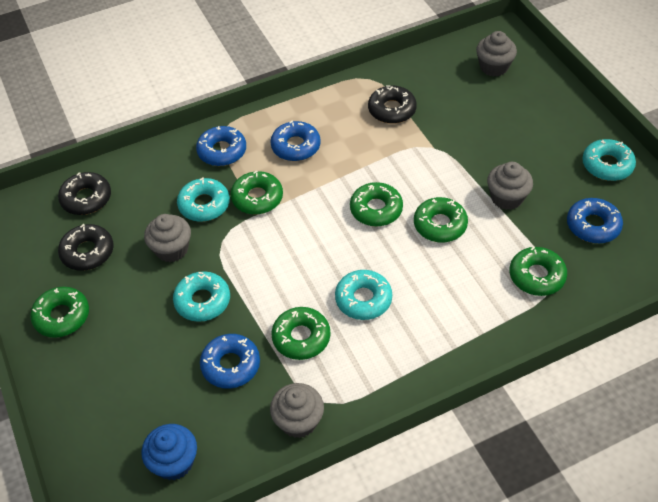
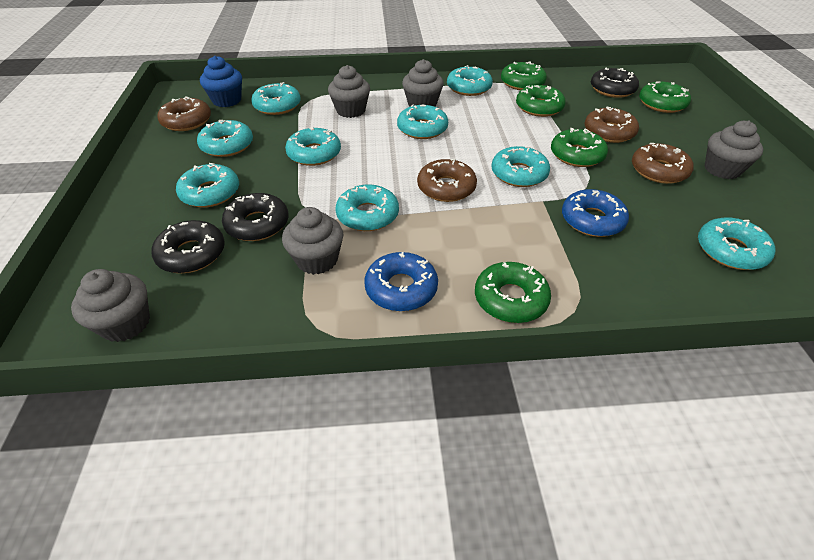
blue donut: [196,126,246,166] [200,334,260,389] [270,121,321,161] [567,198,623,243] = 4 -> [364,252,438,311] [562,189,629,237] = 2
brown donut: none = 0 -> [157,96,211,131] [417,159,477,202] [585,106,639,143] [632,143,694,184] = 4
green donut: [30,287,89,338] [231,170,283,214] [271,307,330,360] [350,182,403,227] [414,197,468,242] [509,247,567,296] = 6 -> [475,262,551,323] [501,61,547,90] [516,85,566,117] [551,128,608,167] [639,81,691,113] = 5
grey cupcake: [144,214,191,262] [270,383,324,438] [476,31,517,77] [487,162,533,210] = 4 -> [71,269,150,342] [282,207,343,275] [328,65,370,118] [402,59,444,107] [705,121,763,179] = 5
turquoise donut: [173,271,230,322] [177,178,230,222] [335,270,392,320] [582,139,636,181] = 4 -> [176,163,239,207] [197,120,253,157] [251,82,301,115] [285,127,341,166] [335,184,399,231] [397,104,448,139] [447,65,493,96] [492,146,550,187] [698,217,775,270] = 9

